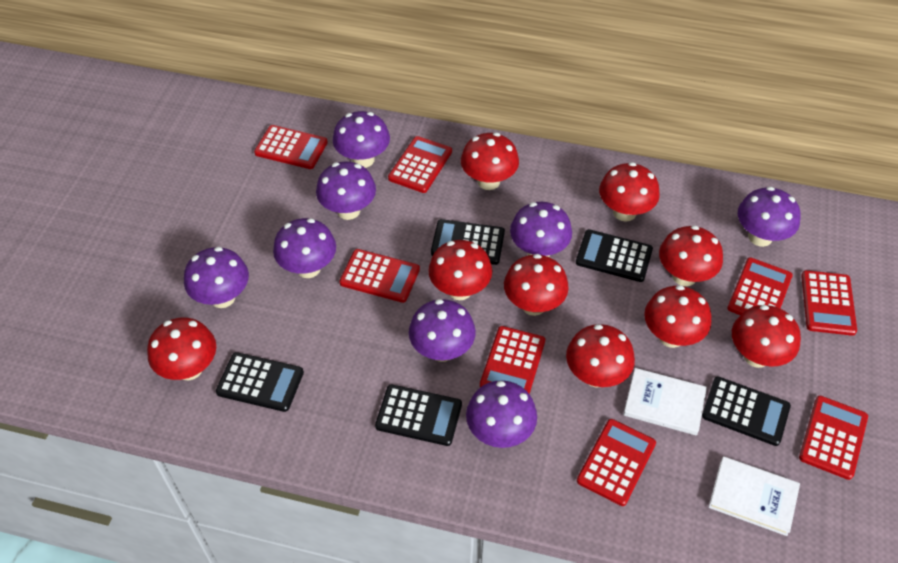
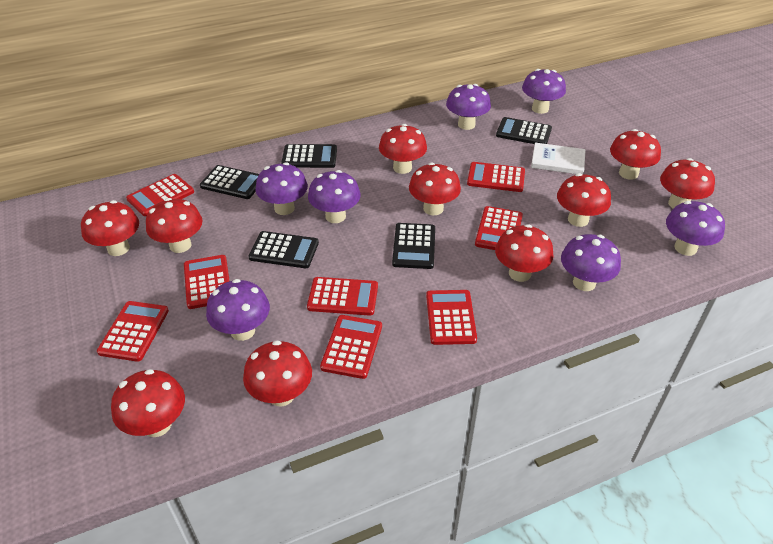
purple mushroom: [184,247,249,308] [273,218,336,278] [316,162,376,220] [333,111,390,168] [409,299,476,362] [466,380,537,448] [510,202,572,257] [738,187,801,247] = 8 -> [206,279,270,341] [255,162,308,215] [308,170,361,223] [446,84,491,130] [522,69,566,114] [561,234,621,291] [666,201,725,256] = 7
red mushroom: [147,318,216,381] [428,240,492,301] [461,133,519,190] [504,254,569,316] [566,324,635,388] [599,162,660,222] [644,285,711,348] [659,225,723,286] [732,305,801,368] = 9 -> [81,200,139,256] [111,369,185,437] [146,198,203,253] [243,340,312,407] [379,124,427,174] [409,162,461,215] [495,224,554,282] [557,173,611,227] [610,129,661,180] [660,158,715,209] = 10
white book: [623,368,707,435] [709,456,800,536] = 2 -> [531,143,586,174] = 1

